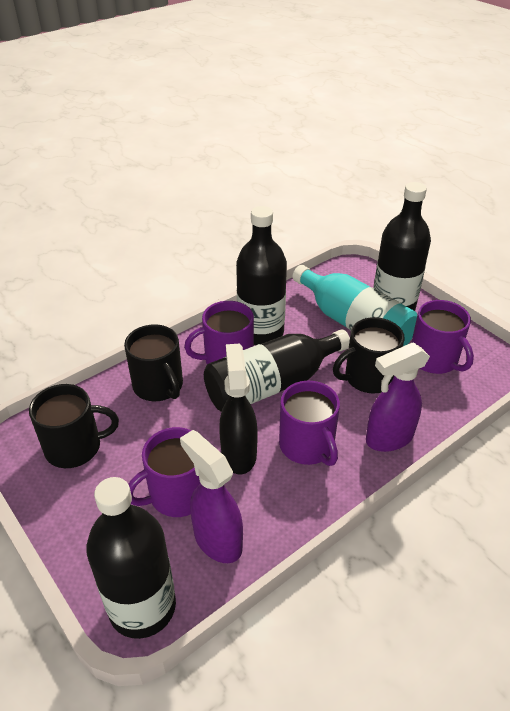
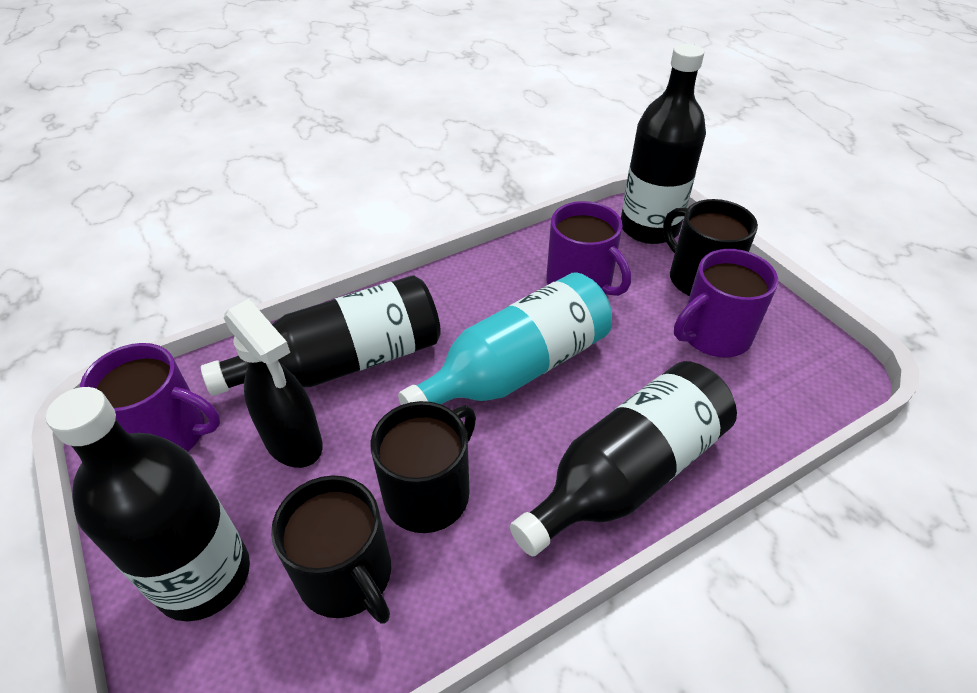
purple mug: [129,427,200,517] [184,301,254,364] [279,381,340,466] [411,300,474,374] = 4 -> [80,343,220,452] [546,201,631,296] [674,249,778,357] = 3
purple spray bottle: [180,430,243,563] [366,342,430,452] = 2 -> none = 0

